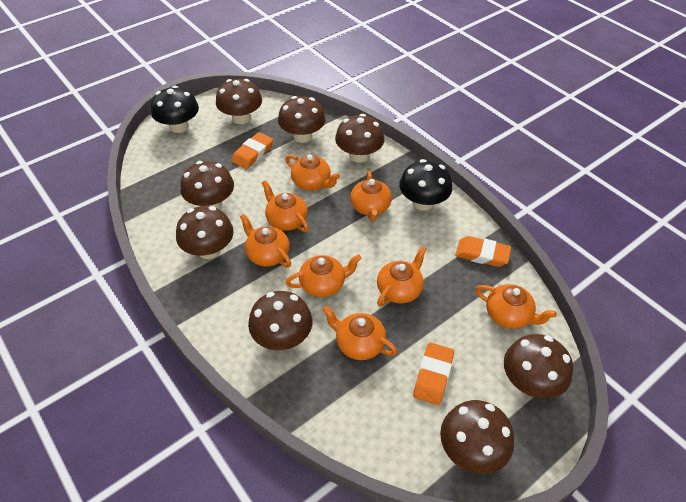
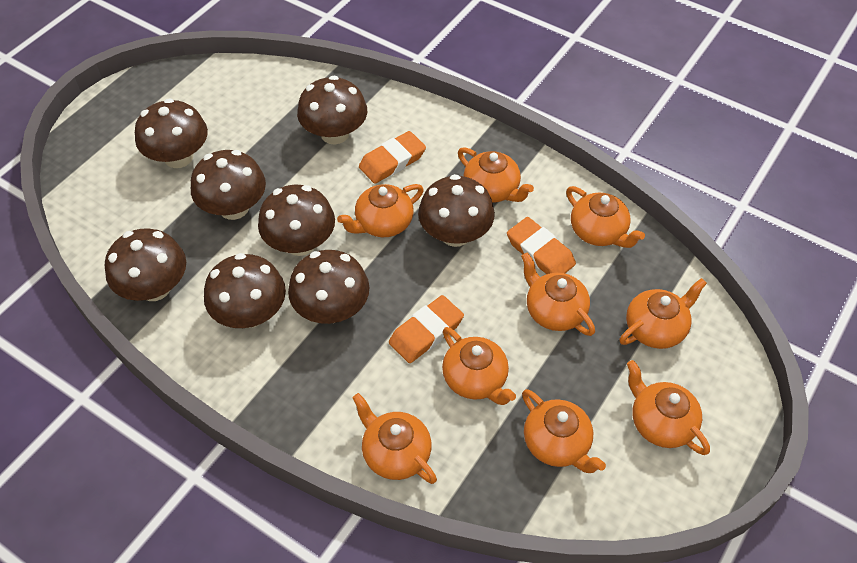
black mushroom: [151,86,199,133] [399,159,452,211] = 2 -> none = 0
orange teapot: [240,214,291,267] [262,180,309,232] [285,154,340,190] [286,254,361,297] [323,306,397,360] [350,171,392,221] [377,246,426,307] [476,284,557,329] = 8 -> [337,184,424,237] [352,393,437,484] [442,327,516,405] [458,147,534,203] [521,252,595,336] [522,389,606,473] [566,186,645,248] [620,278,707,349] [627,360,710,455] = 9

